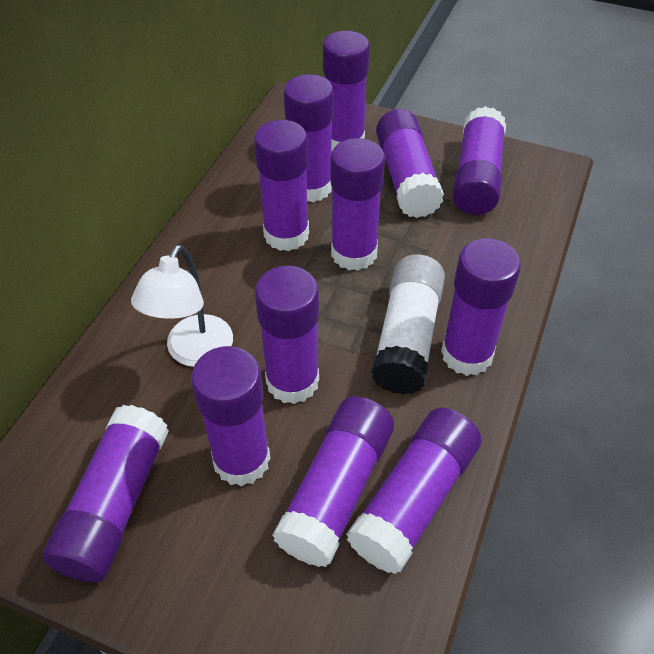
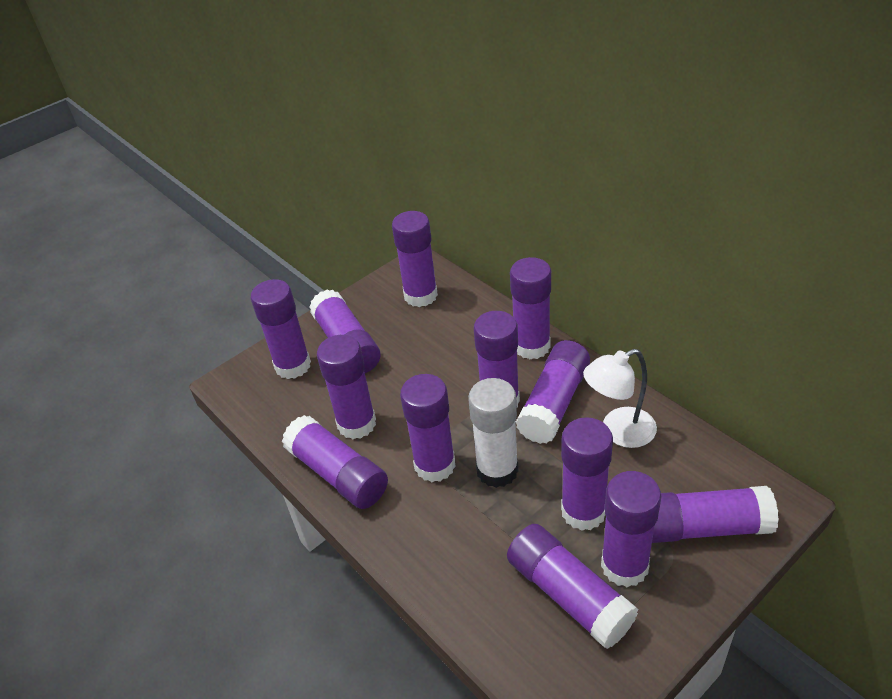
purple glue stick: [42,405,169,582] [191,346,270,486] [254,120,309,251] [255,266,319,404] [272,396,394,567] [284,74,334,202] [323,31,370,151] [330,138,385,271] [347,408,481,574] [376,109,444,218] [441,238,521,376] [453,106,506,215] = 12 -> [250,279,311,379] [282,415,388,509] [309,290,381,373] [317,335,376,439] [392,211,438,307] [400,374,456,482] [474,311,520,408] [507,524,638,649] [510,257,551,359] [516,340,590,444] [561,417,613,531] [601,471,662,587] [652,486,779,543] = 13

